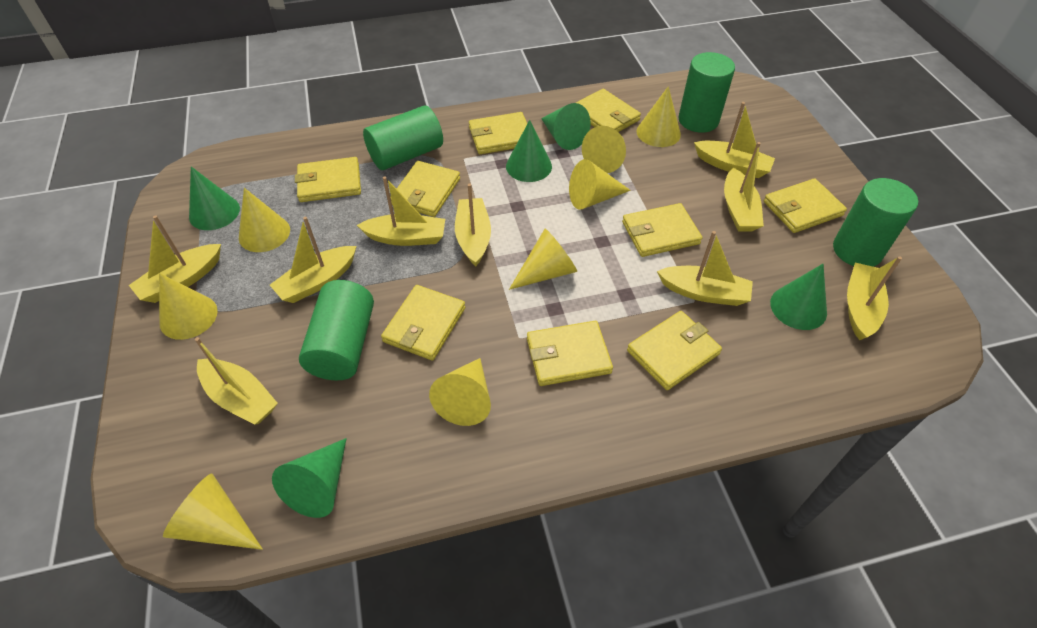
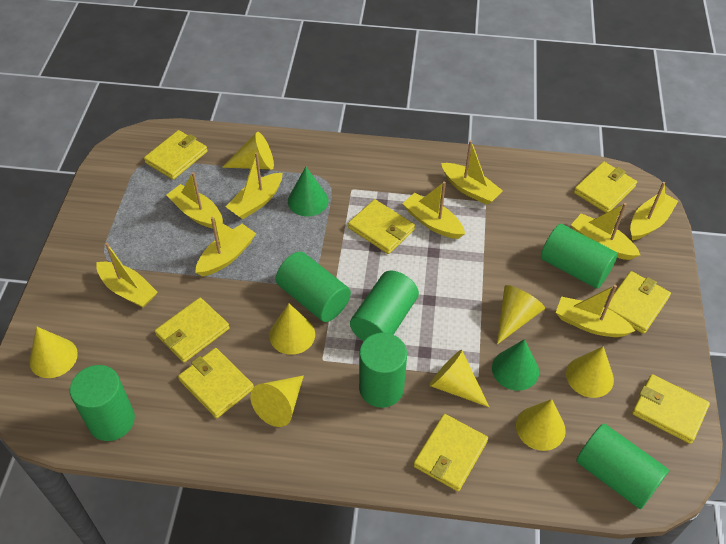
green cone: [189,167,240,230] [272,438,347,518] [506,120,552,182] [541,103,590,150] [770,264,827,330] = 5 -> [288,167,328,216] [492,339,539,391] = 2
green cylinder: [299,280,374,380] [363,105,443,170] [678,52,735,133] [833,178,918,267] = 4 -> [70,365,135,441] [276,252,351,322] [350,270,419,341] [359,333,407,408] [541,224,618,289] [576,424,669,509] = 6
yellow wallet: [295,157,361,202] [381,285,465,360] [390,161,460,217] [469,112,527,154] [527,321,613,386] [576,89,641,132] [622,203,702,257] [627,311,722,390] [764,178,847,233] = 9 -> [144,130,208,180] [155,298,230,363] [178,348,254,418] [348,199,415,254] [413,414,488,491] [574,162,637,213] [608,271,671,334] [632,374,710,444] = 8

